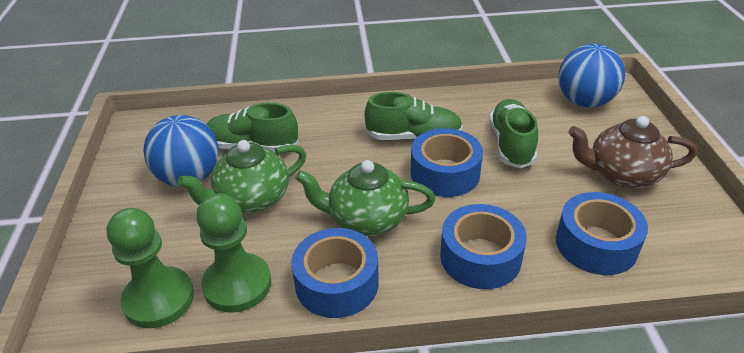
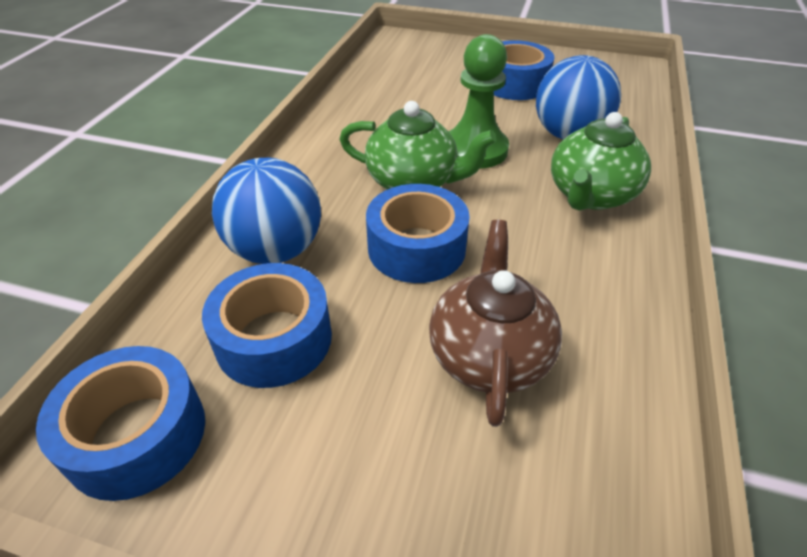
green pawn: [107,208,194,328] [196,193,271,313] = 2 -> [449,34,509,169] = 1
green shoe: [206,103,298,152] [364,92,463,140] [489,99,538,168] = 3 -> none = 0

